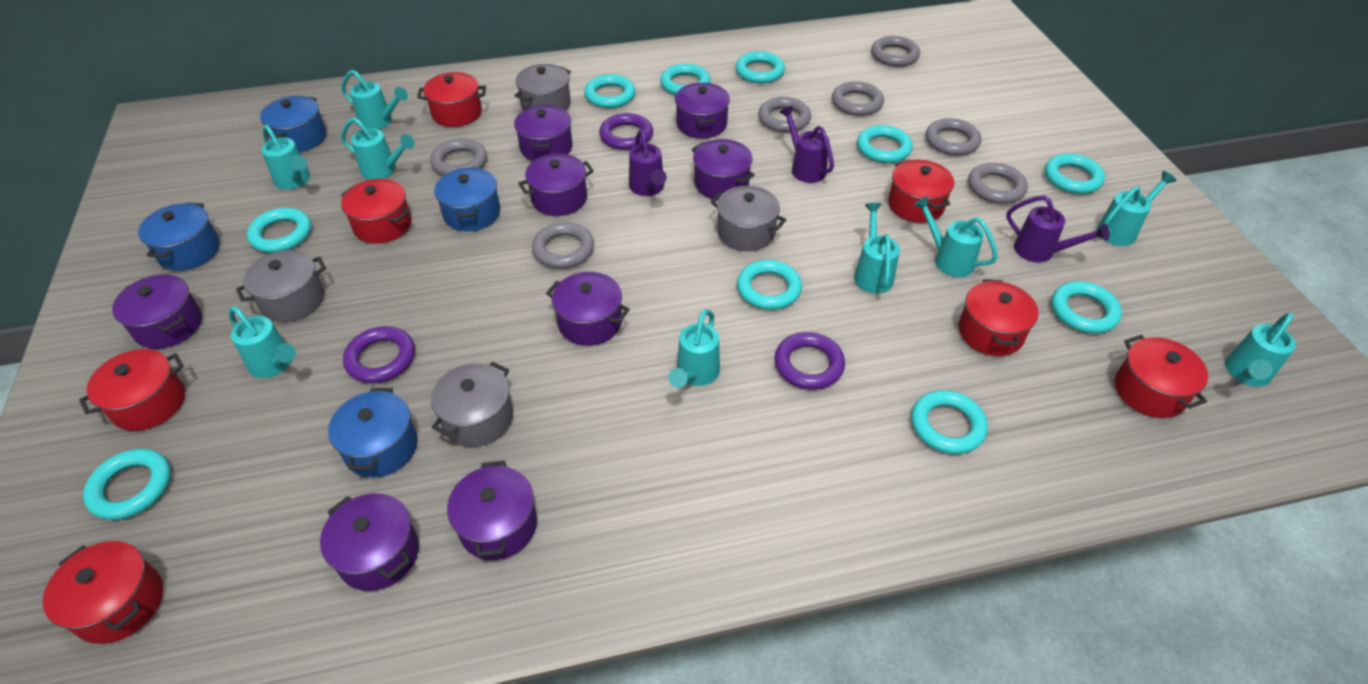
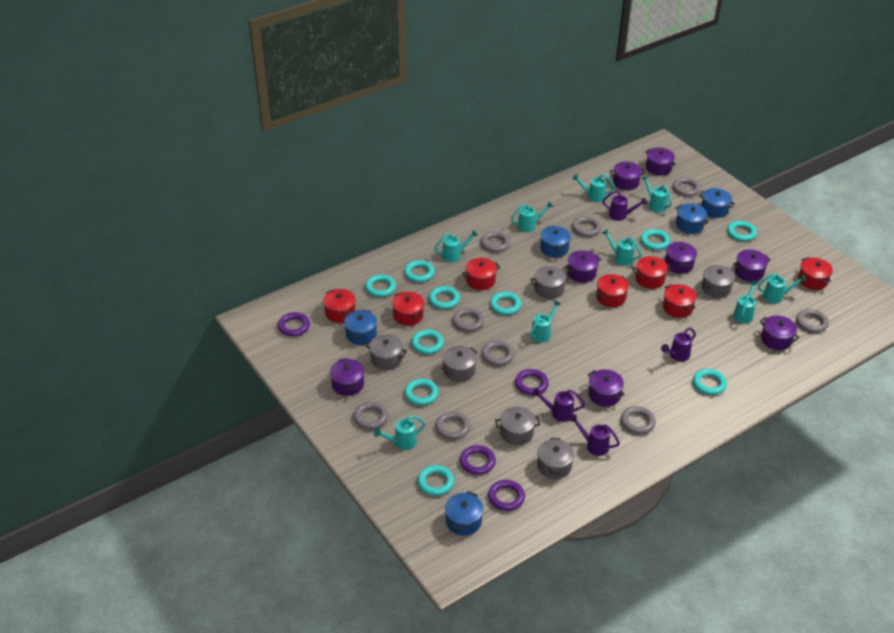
blue pot: [138,202,220,271] [260,96,326,152] [328,388,418,478] [434,167,500,231] = 4 -> [344,309,377,345] [445,491,484,536] [540,226,571,257] [676,203,708,234] [699,188,735,218] = 5
grey pot: [236,250,326,322] [431,361,513,447] [514,64,571,111] [711,186,786,251] = 4 -> [366,334,407,370] [442,346,478,382] [495,407,540,445] [530,266,570,299] [537,438,574,479] [702,265,735,298] = 6
grey ring: [430,139,487,176] [532,222,594,269] [758,97,811,133] [832,81,884,116] [871,36,920,67] [926,118,981,156] [968,163,1028,204] = 7 -> [353,402,388,429] [436,411,471,440] [453,308,484,332] [481,231,510,252] [482,341,514,366] [572,216,601,237] [621,406,656,434] [673,177,701,196] [796,309,829,333] = 9
purple ring: [343,326,415,383] [599,113,653,150] [774,332,845,390] = 3 -> [278,312,310,336] [460,445,496,475] [488,480,525,511] [515,369,549,395] = 4
purple watering can: [629,130,667,196] [780,106,834,183] [1006,195,1109,262] = 3 -> [532,388,585,422] [569,414,620,456] [602,191,647,221] [661,328,696,362] = 4

